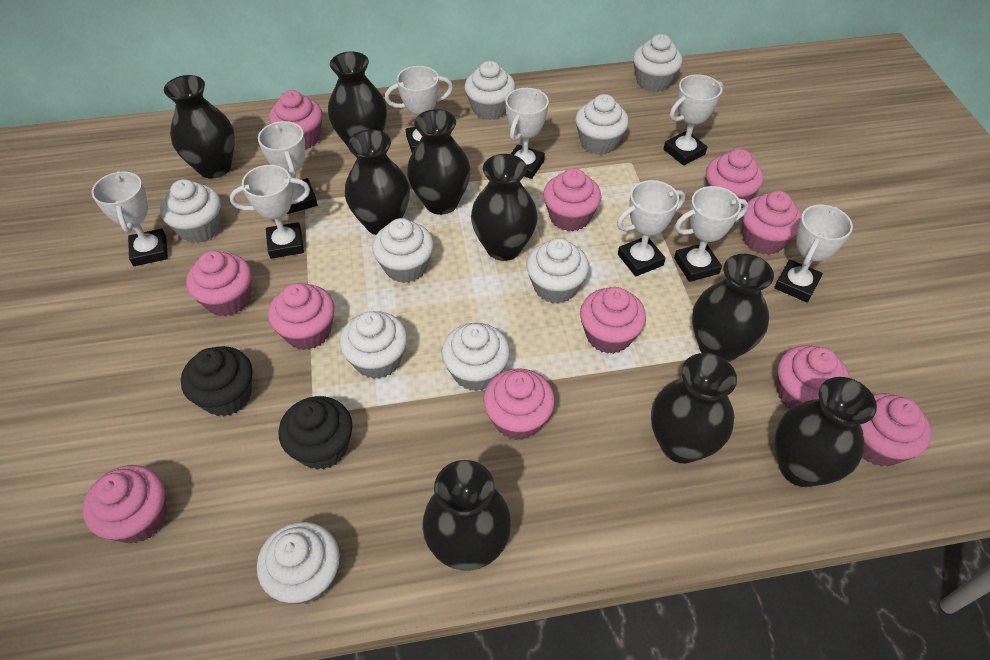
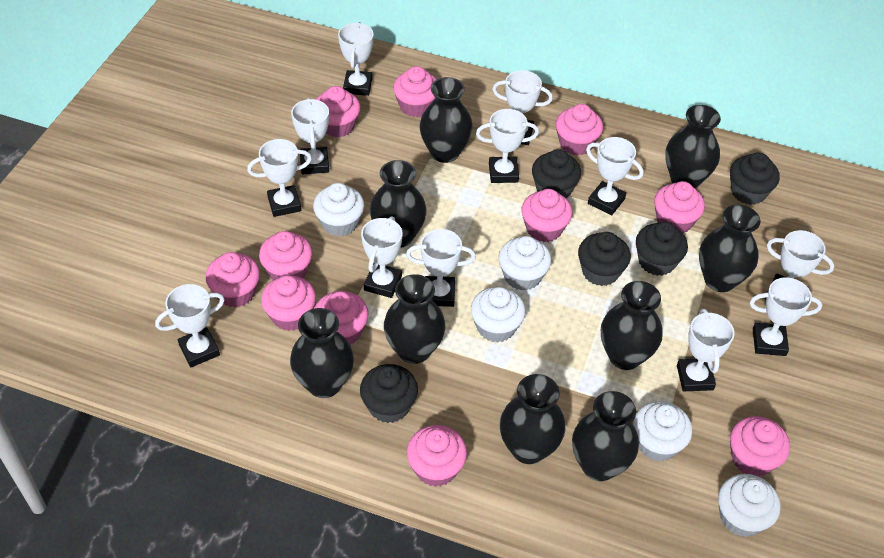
black cupcake: [181,346,252,416] [279,396,353,470] = 2 -> [360,364,418,423] [532,149,581,198] [578,232,631,286] [636,222,688,276] [730,152,780,205] = 5
white cupcake: [160,179,221,243] [257,522,340,604] [340,311,407,379] [372,218,434,283] [442,323,510,391] [464,61,515,120] [526,238,589,304] [575,94,629,155] [633,34,683,92] = 9 -> [313,183,364,237] [471,287,526,343] [499,236,551,291] [633,401,692,462] [718,474,781,537] = 5
white trophy: [91,171,168,266] [230,165,310,259] [258,121,318,214] [385,66,453,153] [506,88,549,179] [617,180,685,276] [664,74,724,165] [674,186,749,282] [774,205,853,303] = 9 -> [155,284,225,367] [247,139,312,217] [291,98,329,175] [338,22,373,96] [361,216,402,298] [406,229,476,307] [476,109,539,183] [492,70,553,145] [586,137,644,215] [677,309,735,391] [750,277,822,356] [765,230,834,300] = 12

